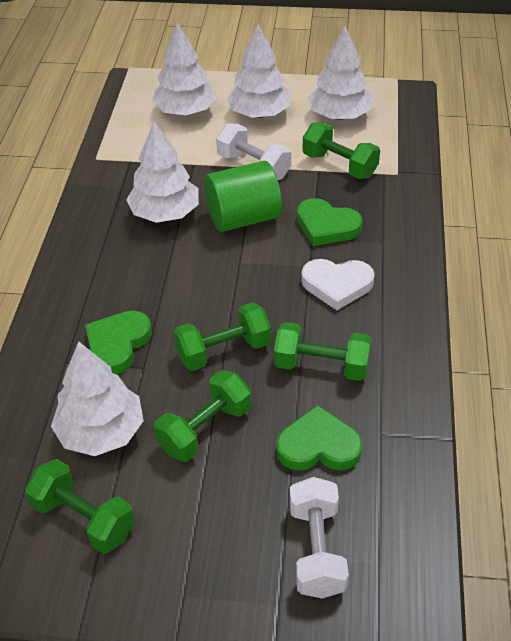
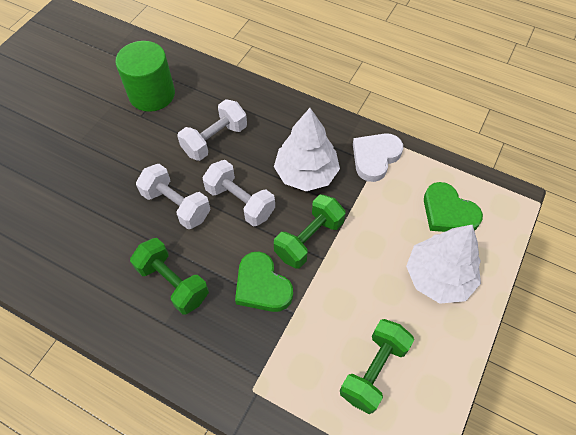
green dumbbell: [25,459,135,554] [154,370,252,462] [174,302,271,371] [274,322,371,381] [303,122,380,179] = 5 -> [130,238,209,315] [274,194,345,269] [340,319,414,414] = 3
green heart: [85,311,152,374] [276,405,362,471] [297,198,363,246] = 3 -> [235,252,293,312] [424,182,483,232] = 2
white dumbbell: [216,123,291,180] [290,477,349,599] = 2 -> [136,164,211,229] [177,99,247,161] [202,160,275,226] = 3
white tree: [51,341,144,456] [126,121,199,223] [152,22,217,116] [226,24,291,118] [308,26,373,120] = 5 -> [274,108,340,191] [406,225,481,304] = 2

